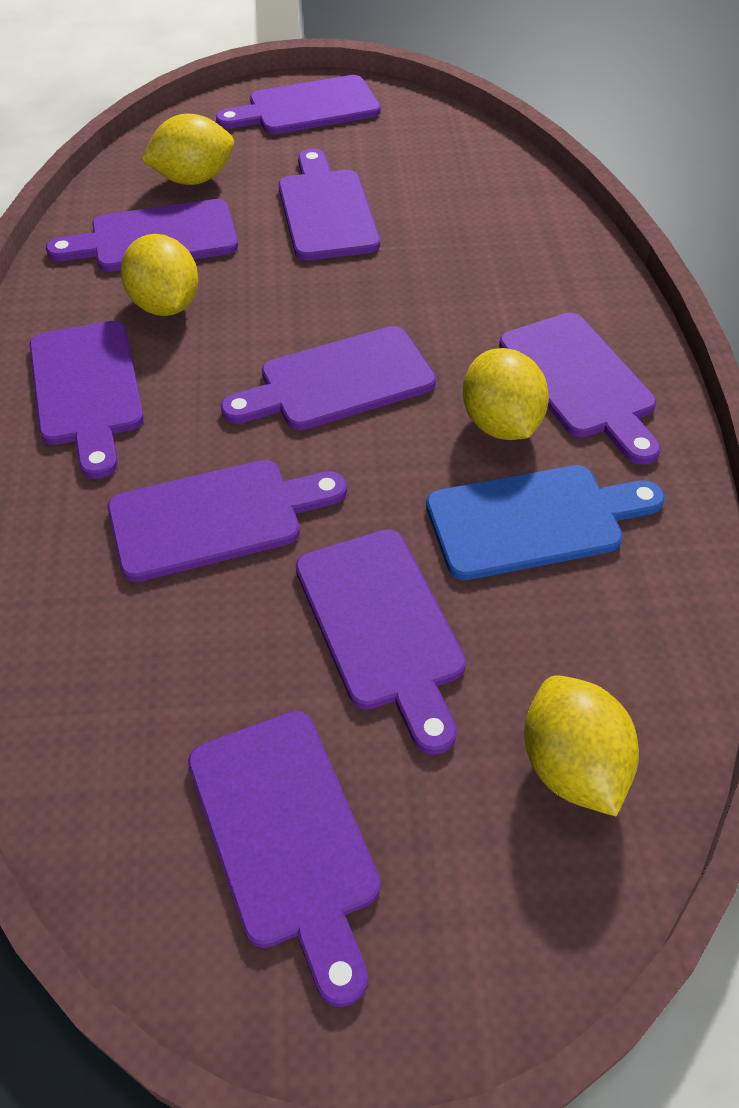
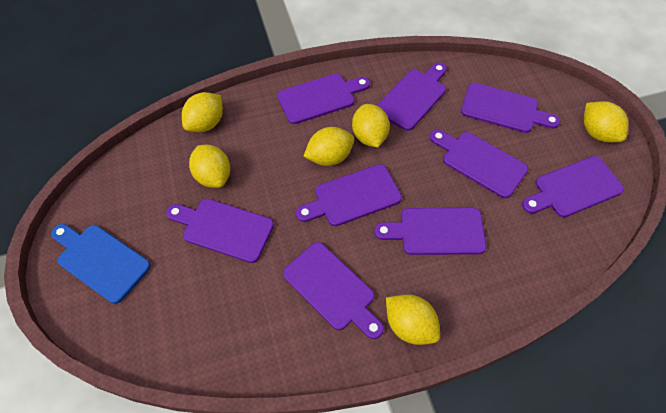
yellow lemon: [121,234,198,316] [141,114,234,185] [463,348,549,440] [524,675,639,817] = 4 -> [182,92,223,132] [189,145,230,188] [303,127,354,166] [352,104,390,147] [386,294,440,345] [584,101,629,142] = 6

